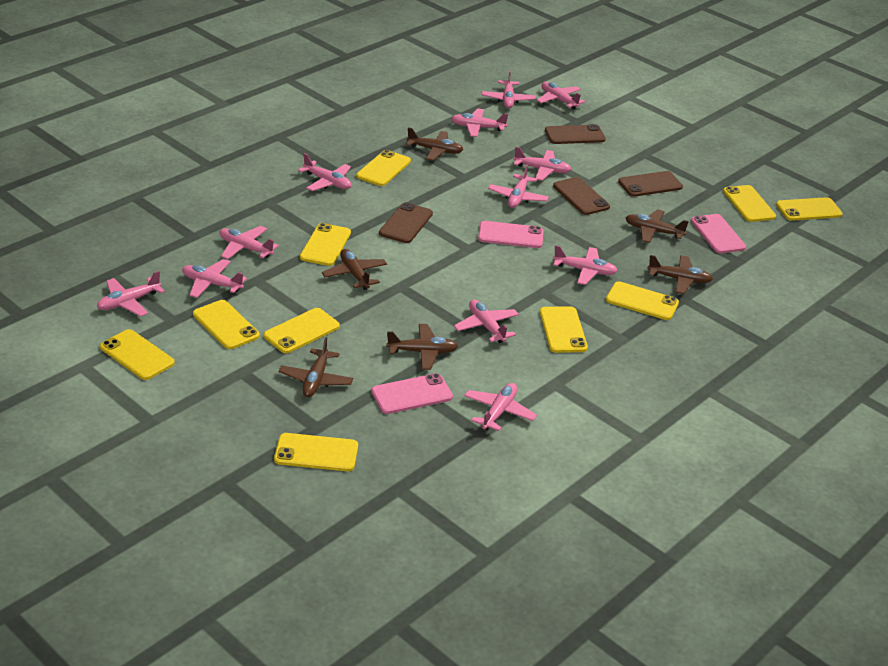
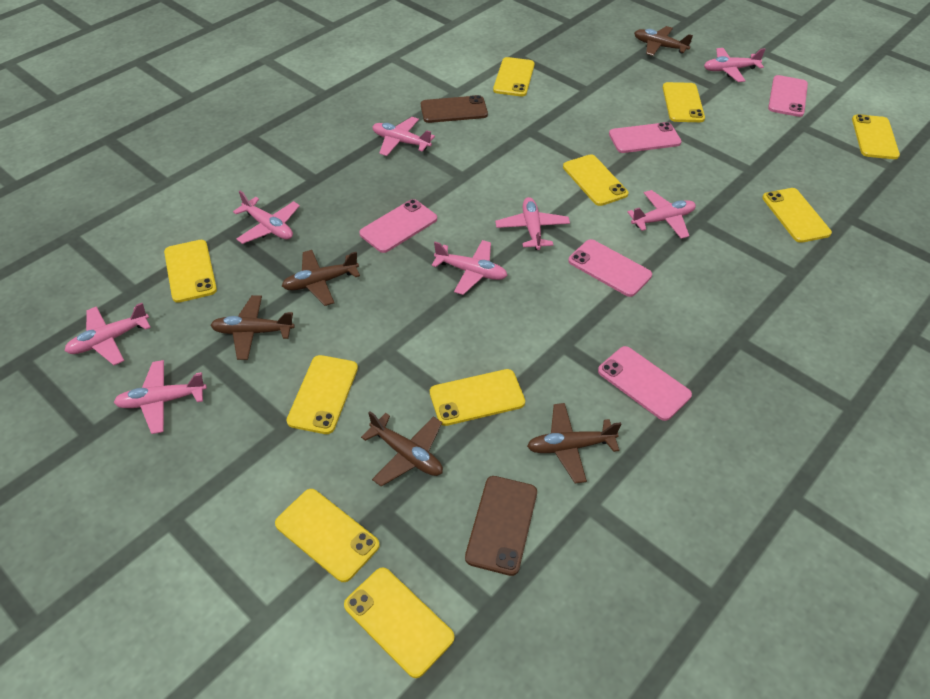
brown phone: [379,202,433,243] [545,124,606,144] [553,177,610,215] [618,171,683,197] = 4 -> [421,95,488,123] [465,476,537,576] = 2
brown plane: [279,337,353,397] [322,249,387,290] [386,324,458,370] [406,127,463,161] [626,209,689,243] [647,255,713,294] = 6 -> [210,295,295,360] [282,250,360,306] [361,411,443,486] [527,403,621,483] [634,26,693,56] = 5
pink phone: [371,373,453,414] [478,221,543,248] [691,214,746,253] = 3 -> [359,199,437,253] [568,239,652,297] [598,346,692,421] [609,122,682,153] [768,75,808,117] = 5
pink plane: [97,271,165,317] [182,259,247,298] [220,226,279,259] [298,153,352,191] [451,108,508,137] [454,299,519,343] [464,383,537,431] [482,70,536,108] [488,164,549,208] [514,147,571,181] [537,82,585,109] [553,245,617,285] = 12 -> [65,303,151,365] [114,360,207,434] [233,191,300,244] [372,117,435,156] [432,240,508,295] [495,197,570,250] [627,190,696,239] [704,48,766,82] = 8

